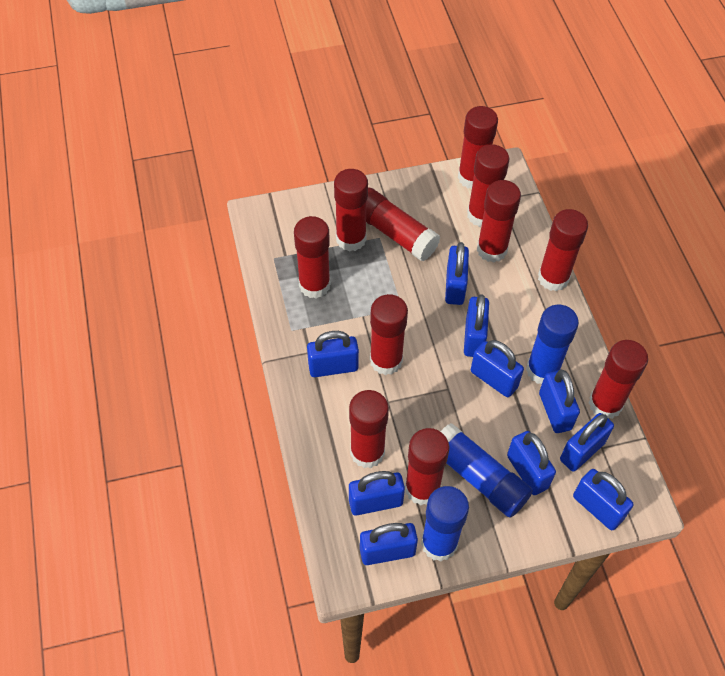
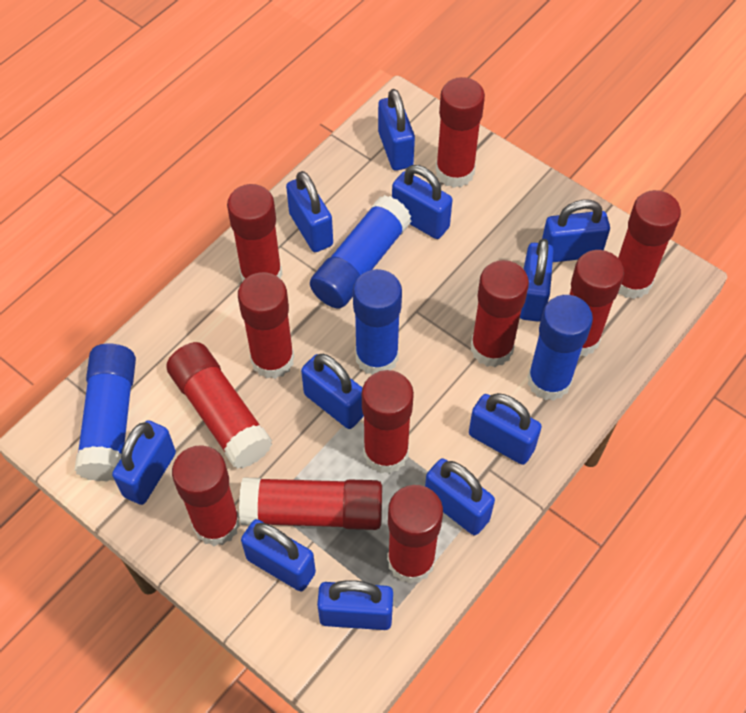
blue glue stick: [421,486,469,562] [440,423,533,517] [526,305,579,384] = 3 -> [75,344,136,482] [310,195,412,309] [353,269,402,375] [527,295,593,401] = 4
blue padlock: [307,331,359,377] [349,471,405,516] [360,523,418,565] [445,242,469,305] [464,294,489,357] [471,340,524,397] [507,431,556,495] [539,370,580,433] [560,413,614,472] [573,469,633,530] = 10 -> [112,420,176,505] [241,519,316,591] [286,171,333,252] [301,354,364,429] [317,580,393,630] [378,89,415,171] [392,165,452,239] [425,458,495,535] [469,393,542,465] [520,239,554,322] [542,200,610,262] = 11

